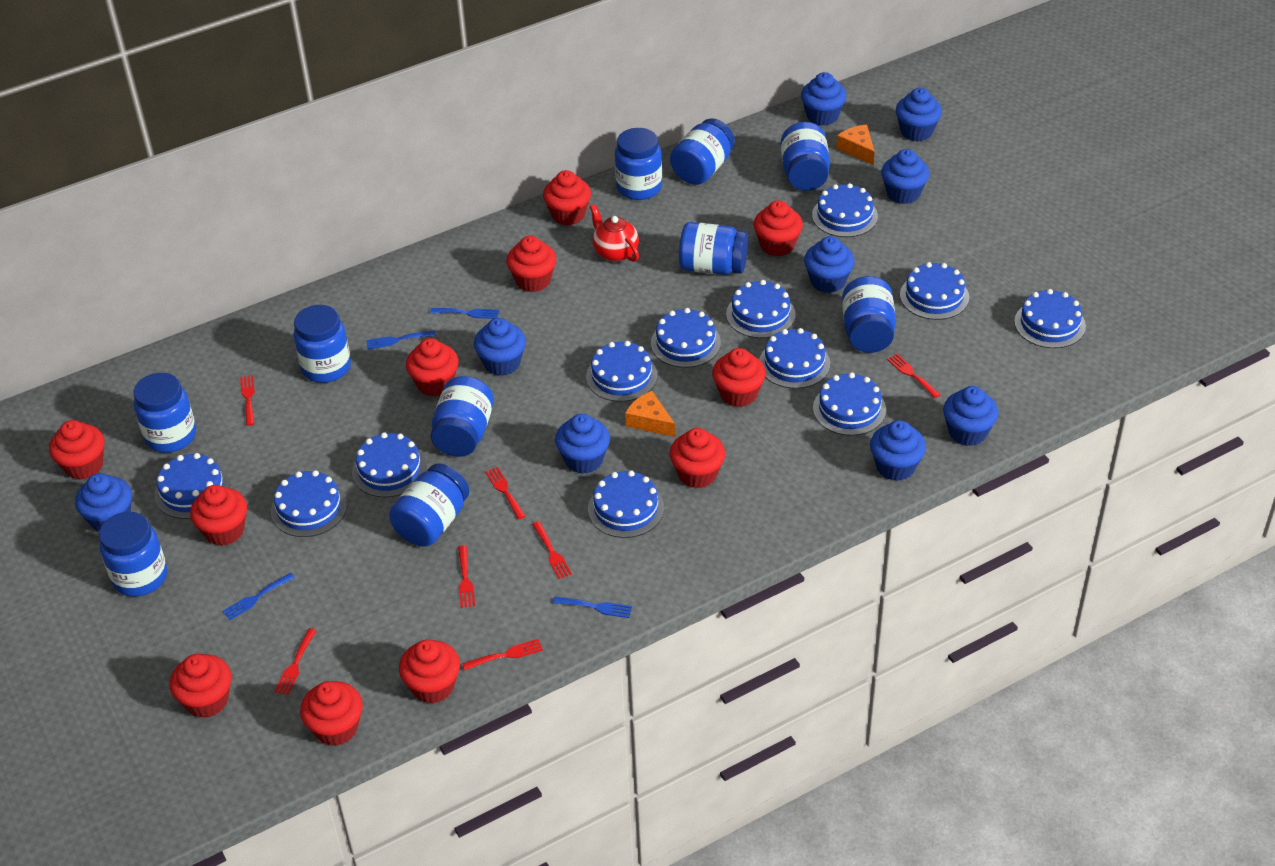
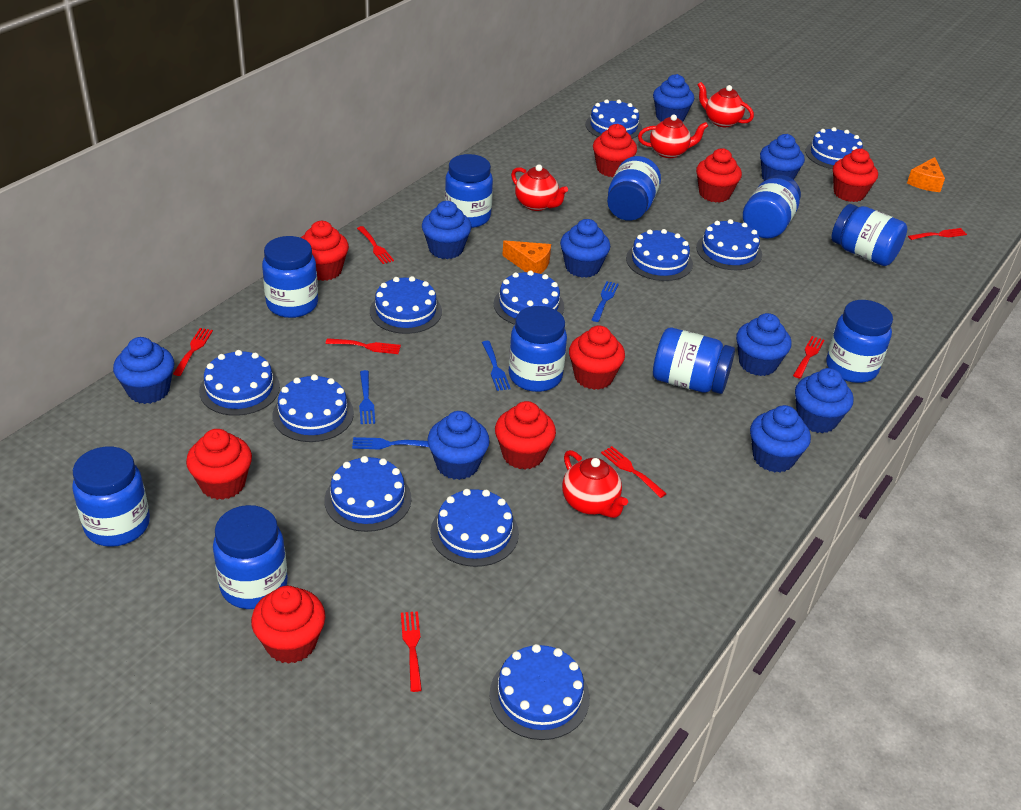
blue cake: [154,453,230,519] [271,470,347,537] [352,432,427,497] [586,341,657,402] [588,470,664,538] [651,308,721,368] [726,280,796,338] [759,328,830,389] [812,183,878,237] [813,372,886,436] [900,262,969,320] [1014,289,1086,348] = 12 -> [199,350,280,416] [272,374,354,442] [324,456,411,532] [370,276,442,334] [430,489,519,567] [489,644,590,740] [494,270,564,325] [585,99,642,139] [626,229,693,281] [696,219,762,270] [805,127,863,169] = 11
red cupcake: [49,420,104,480] [170,654,231,718] [190,485,247,546] [300,681,363,746] [399,639,460,704] [406,338,458,397] [507,236,556,292] [543,170,591,225] [670,428,725,488] [712,348,766,407] [753,200,803,256] = 11 -> [186,429,252,500] [251,586,325,664] [301,221,349,281] [495,401,556,469] [569,325,625,390] [593,124,637,177] [696,148,742,203] [833,149,878,202] = 8
red teapot: [590,204,639,262] = 1 -> [511,164,568,211] [562,450,628,518] [638,114,708,158] [697,82,754,127] = 4

